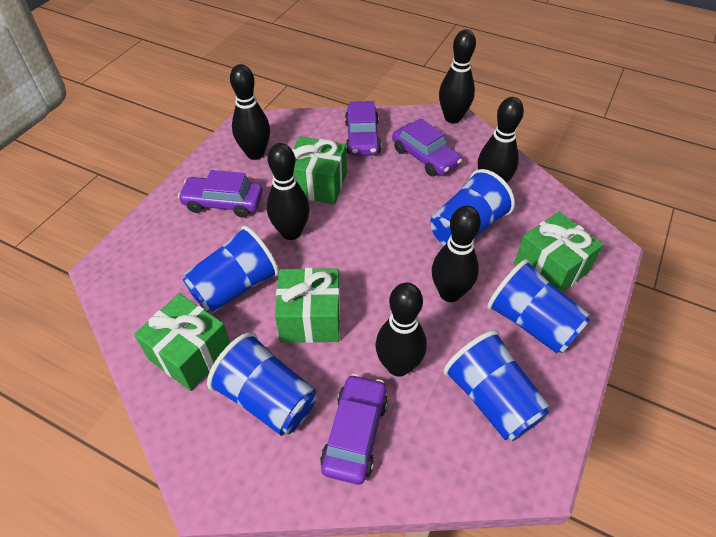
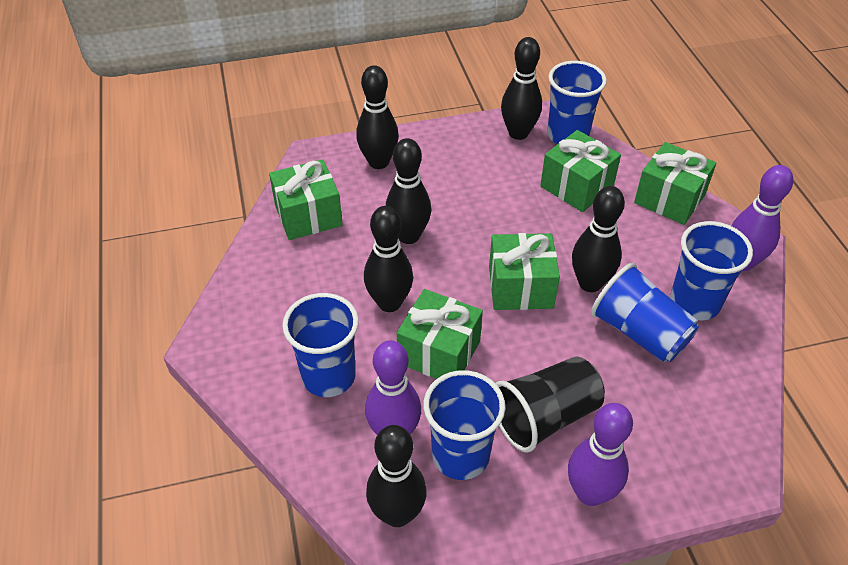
black cup: none = 0 -> [495,356,605,453] = 1
green gift: [134,294,230,391] [275,268,340,343] [292,136,347,204] [514,212,603,292] = 4 -> [269,159,343,240] [397,289,483,379] [489,233,560,310] [540,130,621,212] [634,142,716,225] = 5
purple bowling pin: none = 0 -> [365,341,421,435] [568,403,633,506] [731,165,793,271] = 3
purple car: [178,170,263,217] [320,374,388,485] [345,101,381,156] [392,118,462,176] = 4 -> none = 0

